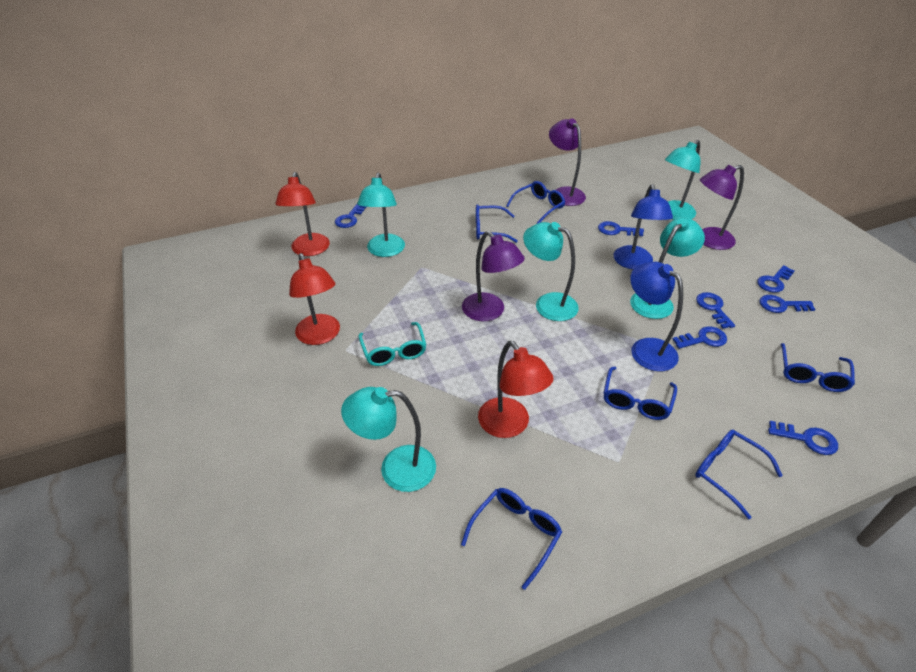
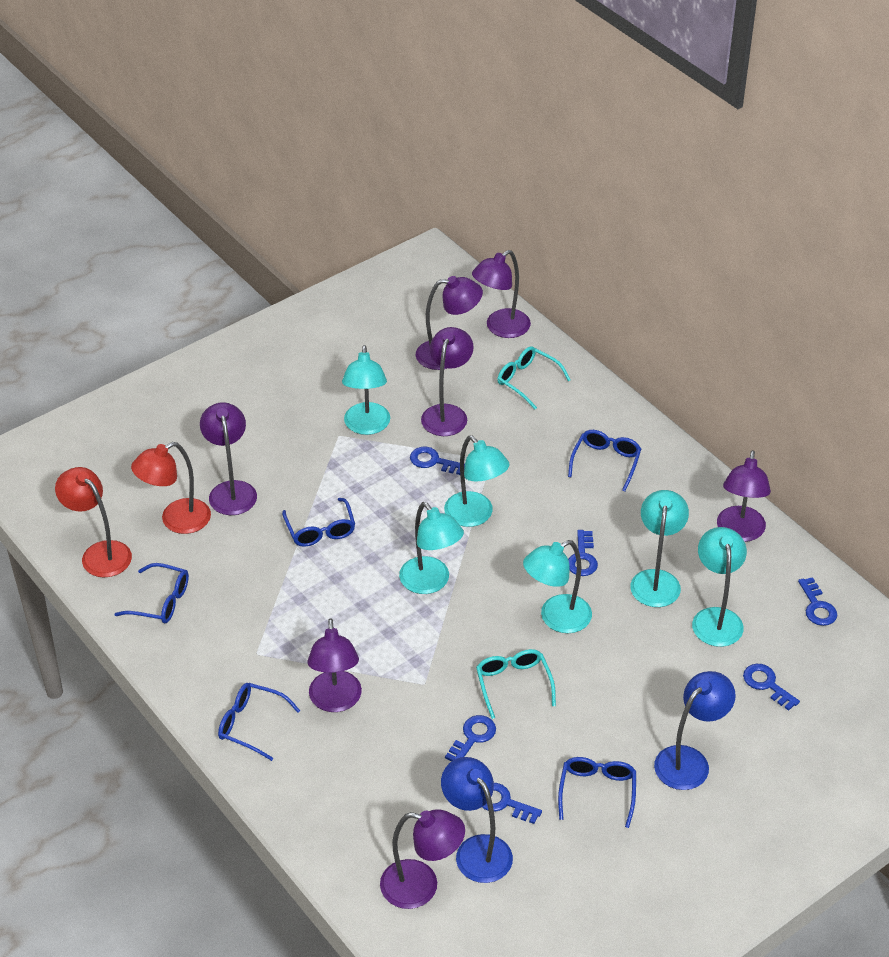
blue glasses: [461,488,562,590] [476,204,518,243] [507,181,565,224] [604,366,677,420] [695,430,783,519] [780,343,855,392] = 6 -> [114,563,189,624] [218,683,300,761] [282,498,355,547] [558,757,636,828] [568,430,641,492] = 5
blue key: [335,204,366,228] [598,221,644,236] [672,326,727,349] [696,292,735,329] [757,265,794,293] [760,295,815,313] [768,421,838,455] = 7 -> [410,447,465,475] [445,715,496,761] [482,783,542,824] [568,530,598,576] [743,664,800,711] [798,577,837,626] = 6
purple lamp: [462,231,525,321] [549,118,586,206] [700,165,744,250] = 3 -> [200,402,257,515] [307,618,362,712] [380,809,465,909] [416,276,483,370] [421,327,474,436] [472,250,531,338] [717,450,771,542] = 7
red lamp: [275,172,330,256] [289,253,340,345] [478,341,554,438] = 3 -> [55,467,132,578] [131,442,211,534] = 2
turquoise glasses: [359,322,426,366] = 1 -> [476,649,556,719] [497,346,571,409] = 2
turquoise lamp: [341,387,436,492] [357,173,405,257] [523,222,579,321] [630,218,705,319] [665,140,701,220] = 5 -> [342,345,390,435] [399,502,464,594] [444,436,510,527] [523,540,592,633] [630,490,689,607] [692,527,747,647] = 6

